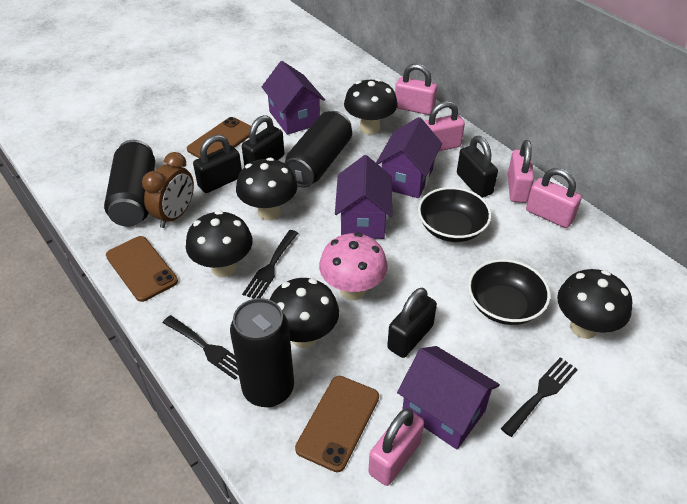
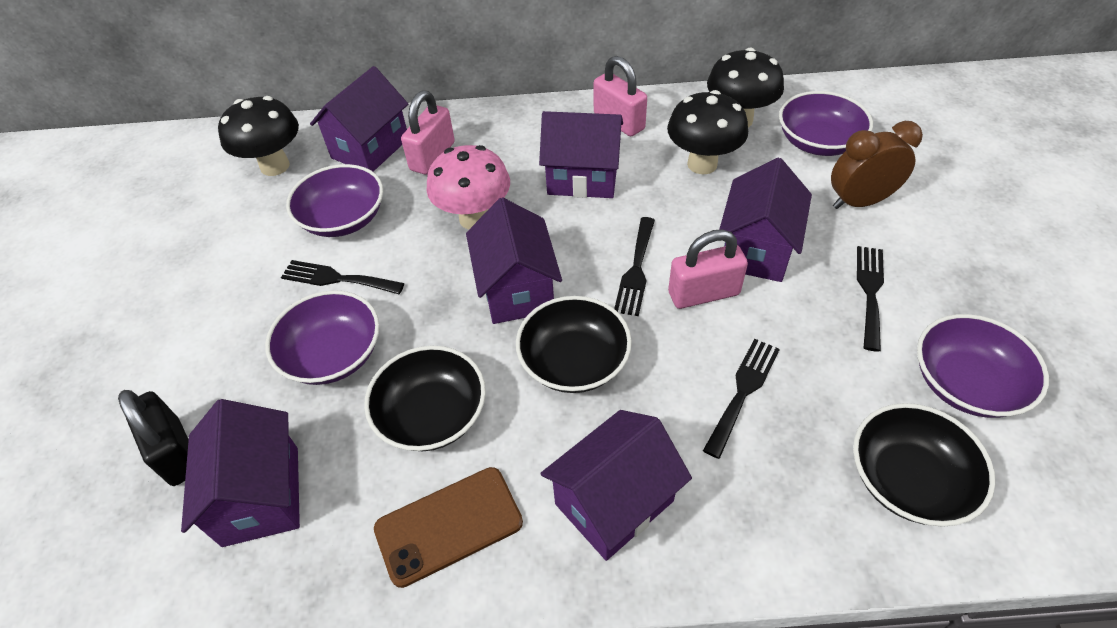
black bowl: [418,187,492,242] [468,259,550,325] = 2 -> [364,346,486,451] [516,296,632,393] [853,403,995,527] = 3
black can: [104,140,155,227] [230,298,294,407] [284,111,352,188] = 3 -> none = 0
black fork: [163,315,239,380] [242,230,298,299] [501,357,578,437] = 3 -> [281,260,404,294] [614,217,655,316] [703,339,780,459] [857,246,884,352] = 4
black mushroom: [186,210,253,277] [236,158,297,220] [270,278,339,348] [344,79,398,135] [557,269,632,339] = 5 -> [218,96,299,176] [667,90,748,174] [707,48,784,127] = 3
black padlock: [193,135,242,193] [242,115,284,167] [387,288,437,358] [457,136,498,198] = 4 -> [118,390,189,486] = 1
brown phone: [106,236,178,302] [187,117,251,158] [295,376,379,472] = 3 -> [374,467,523,588] = 1
pink padlock: [368,408,424,486] [395,64,437,115] [424,101,465,151] [508,140,534,203] [526,168,582,228] = 5 -> [401,90,455,174] [594,56,647,136] [668,229,748,309] = 3
purple bowl: none = 0 -> [265,290,379,385] [286,164,383,237] [779,91,873,156] [917,314,1049,418] = 4
purple house: [262,61,325,135] [335,155,392,239] [376,117,442,198] [397,346,500,449] = 4 -> [181,399,300,547] [310,66,408,172] [466,197,562,324] [539,111,623,198] [540,410,692,561] [719,158,812,282] = 6

